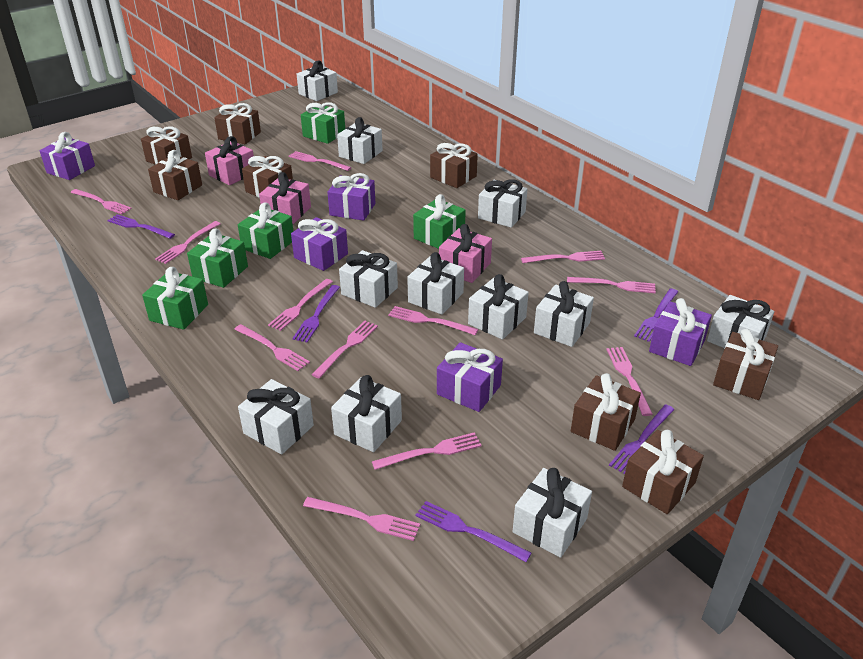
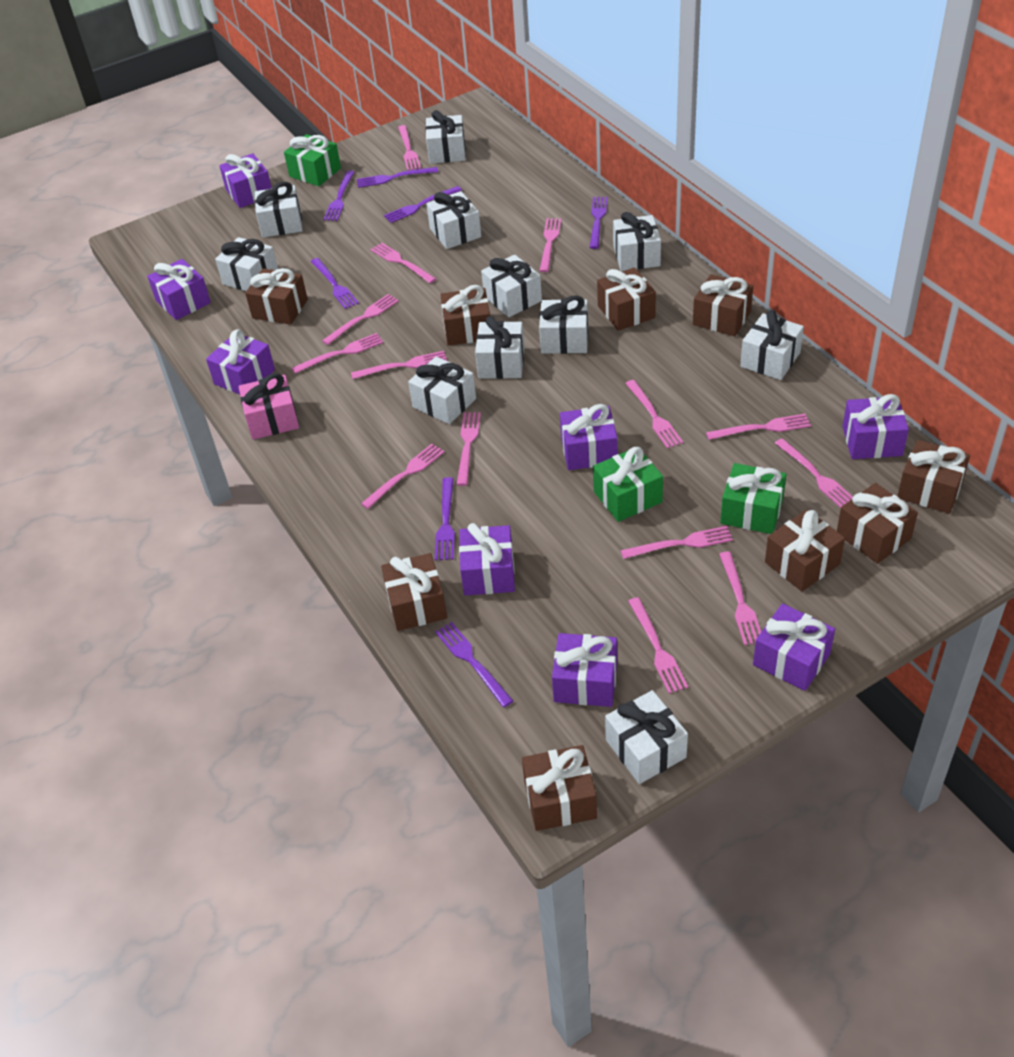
brown gift: [141,126,192,165] [148,150,202,200] [214,103,261,144] [242,156,293,198] [430,143,478,188] [571,373,641,451] [622,430,704,514] [713,329,778,400] = 8 -> [245,268,308,325] [381,553,447,631] [440,285,490,346] [522,745,597,831] [597,267,656,331] [693,274,753,336] [765,509,845,592] [837,483,918,564] [897,440,970,514] = 9
green gift: [142,267,208,330] [187,228,248,288] [238,202,293,259] [301,102,345,144] [413,194,466,249] = 5 -> [284,134,341,186] [593,447,663,522] [720,463,786,534] = 3
pink fork: [70,189,132,214] [155,221,221,264] [234,324,310,371] [268,279,333,331] [289,151,351,171] [303,497,420,541] [312,321,378,379] [372,432,482,470] [388,306,479,335] [521,251,605,263] [567,277,656,293] [606,347,652,416] = 12 -> [292,333,383,374] [322,294,399,345] [351,351,447,379] [361,444,444,509] [370,242,436,283] [398,125,421,171] [457,412,481,486] [539,218,561,272] [621,526,733,559] [625,380,683,449] [628,597,688,694] [706,414,811,440] [719,551,761,645] [775,438,853,508] = 14
pink gift: [205,136,254,185] [259,172,311,224] [439,224,492,283] = 3 -> [239,373,299,440] = 1
purple fork: [107,214,175,239] [292,285,340,343] [415,501,531,562] [609,404,674,474] [634,288,678,342] = 5 -> [311,258,359,309] [323,170,354,221] [357,167,438,188] [384,186,462,223] [435,477,455,560] [435,622,513,708] [589,197,608,249] = 7
purple gift: [39,132,95,180] [291,217,348,271] [327,173,375,221] [437,342,503,412] [649,298,712,366] = 5 -> [147,259,211,320] [206,329,275,395] [219,153,272,208] [459,523,515,596] [552,633,617,707] [560,404,618,470] [753,603,835,691] [842,394,909,459] = 8

